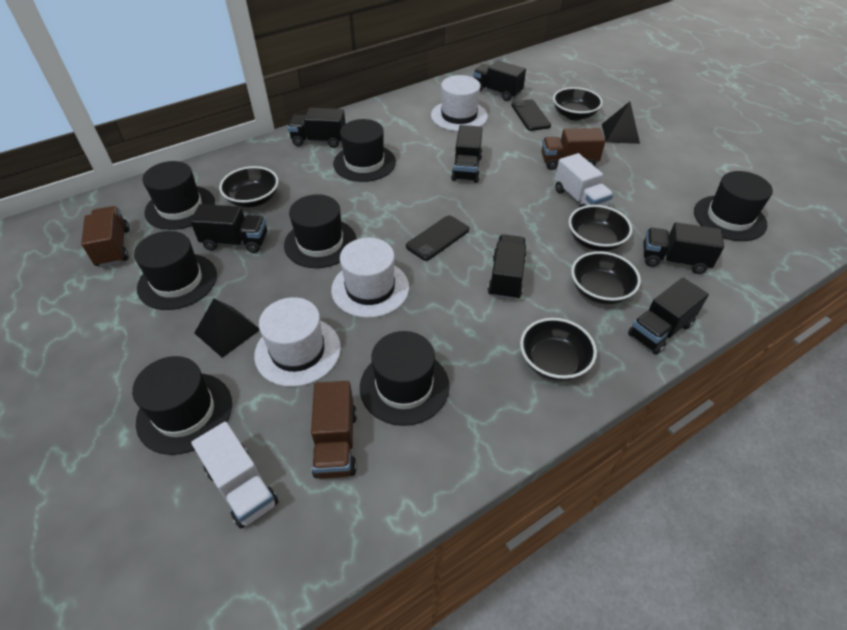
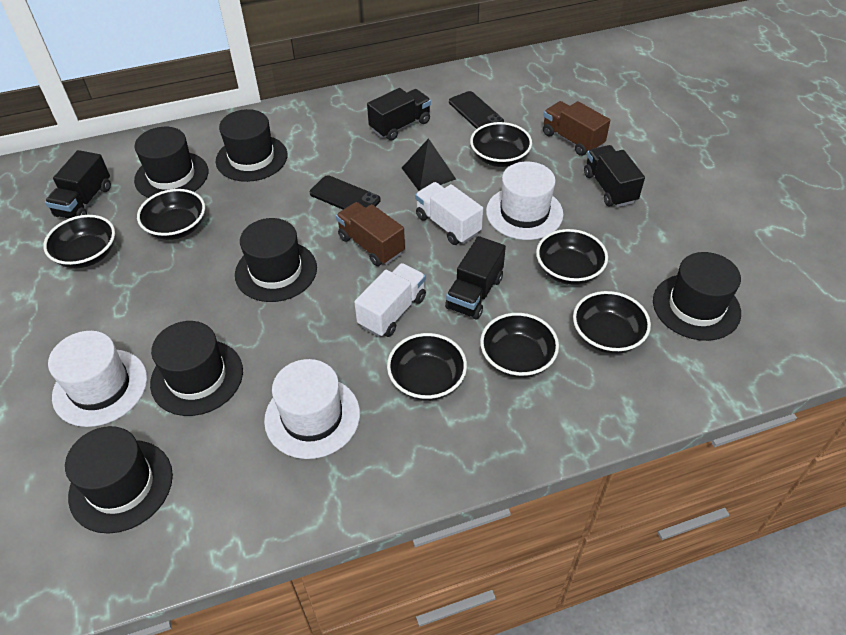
black bowl: [219,166,278,208] [520,318,597,381] [553,87,603,120] [569,205,632,251] [571,251,641,304] = 5 -> [43,215,115,268] [137,189,205,240] [387,333,467,401] [470,122,532,167] [480,313,559,378] [536,229,608,285] [573,291,651,354] = 7
black hat: [132,356,232,455] [134,231,217,310] [142,161,215,230] [284,194,357,268] [333,119,396,182] [360,331,449,426] [694,171,773,241] = 7 -> [65,426,173,534] [134,127,208,198] [150,321,243,416] [216,109,287,182] [235,218,317,302] [653,252,741,341] = 6
black pyramid: [194,299,260,358] [602,102,640,144] = 2 -> [402,138,456,191] = 1
black truck: [190,204,267,253] [288,108,346,148] [451,125,483,183] [473,60,526,101] [488,234,526,300] [628,278,709,354] [644,222,724,274] = 7 -> [45,150,111,219] [367,88,431,141] [445,236,506,320] [584,145,645,207] = 4
brown truck: [81,206,130,267] [311,381,357,479] [541,128,606,170] = 3 -> [336,202,405,266] [543,101,610,156] = 2

